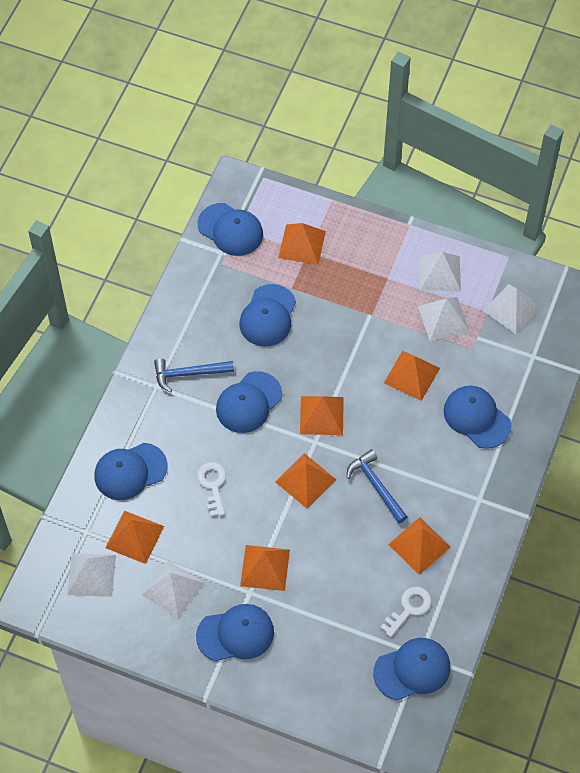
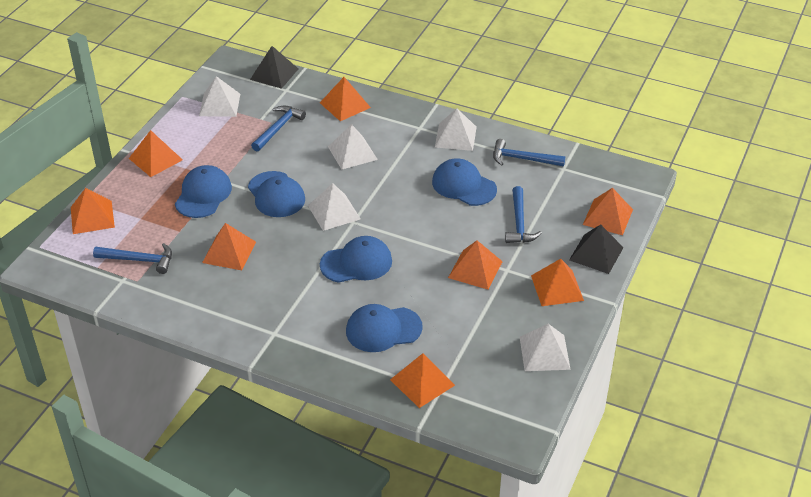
black pyramid: none = 0 -> [250,46,298,89] [569,224,624,274] = 2
blue cap: [94,443,167,500] [196,604,274,661] [198,203,263,256] [216,371,282,433] [239,284,296,346] [373,638,451,700] [443,386,511,449] = 7 -> [175,165,232,218] [248,171,305,217] [320,236,392,283] [346,304,423,352] [432,158,497,206] = 5
blue hammer: [154,358,234,392] [347,449,408,523] = 2 -> [93,243,172,274] [251,106,306,151] [493,139,565,167] [505,186,542,243] = 4
orange pyramid: [106,511,164,564] [240,545,290,591] [275,453,336,509] [278,223,326,265] [300,396,344,435] [384,351,440,401] [388,517,451,575] = 7 -> [71,188,115,234] [129,130,183,177] [202,223,256,270] [320,77,371,121] [390,353,455,408] [448,240,503,290] [531,259,584,306] [583,188,633,235] = 8
white key: [197,462,226,516] [380,587,431,637] = 2 -> none = 0

